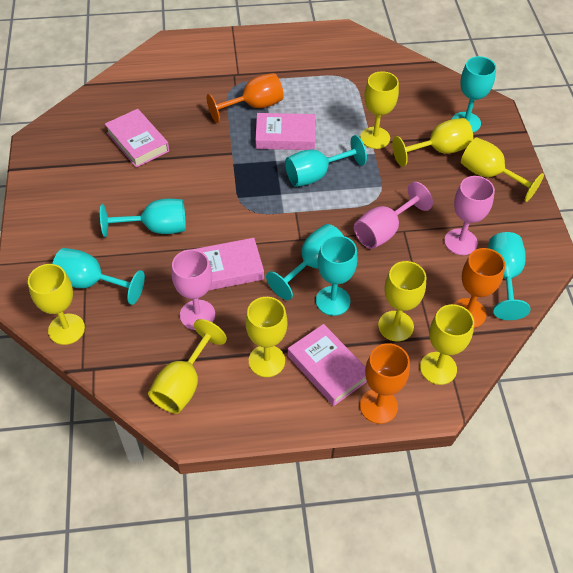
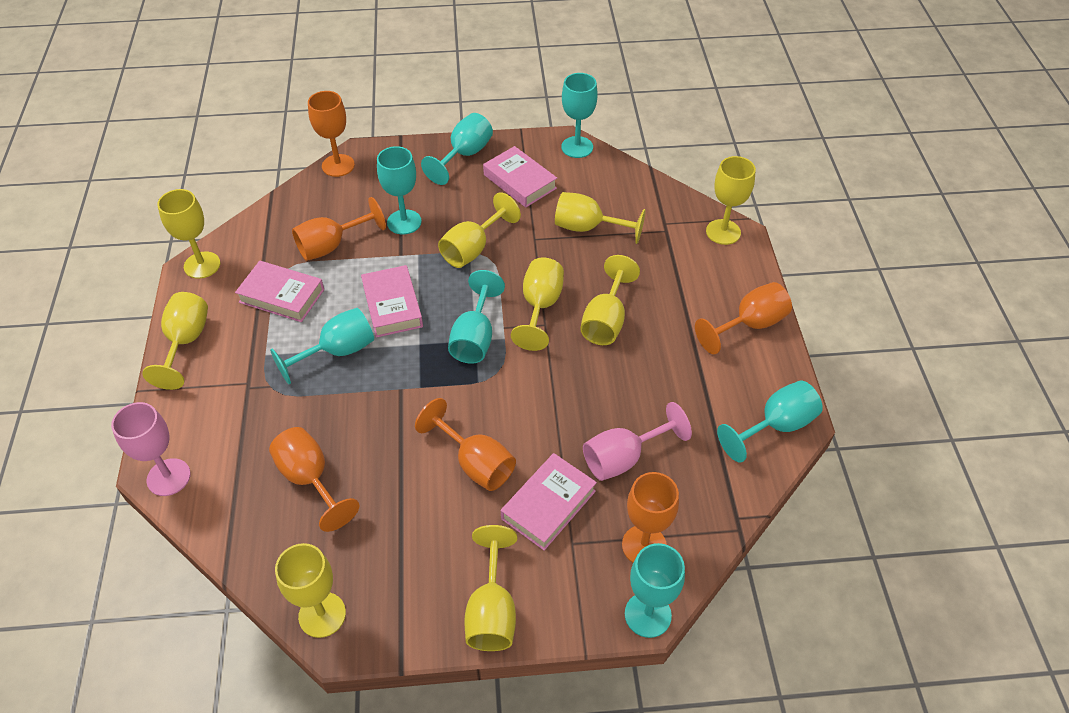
orange goblet: [207,73,283,123] [360,343,410,424] [454,248,505,328] = 3 -> [269,427,359,532] [292,197,386,261] [308,91,355,177] [415,398,516,491] [622,472,679,563] [695,282,792,354] = 6
pink goblet: [172,249,215,330] [354,182,433,249] [444,176,495,255] = 3 -> [111,402,191,496] [583,402,692,481] = 2
yellow goblet: [28,264,85,345] [148,319,227,414] [246,297,288,377] [360,71,399,149] [378,261,426,341] [392,118,473,167] [420,304,474,385] [461,137,544,202] = 8 -> [142,292,208,390] [157,189,220,279] [275,543,346,638] [438,192,521,268] [464,525,517,651] [511,258,564,351] [555,192,646,244] [580,255,640,345] [706,156,756,245] = 9

